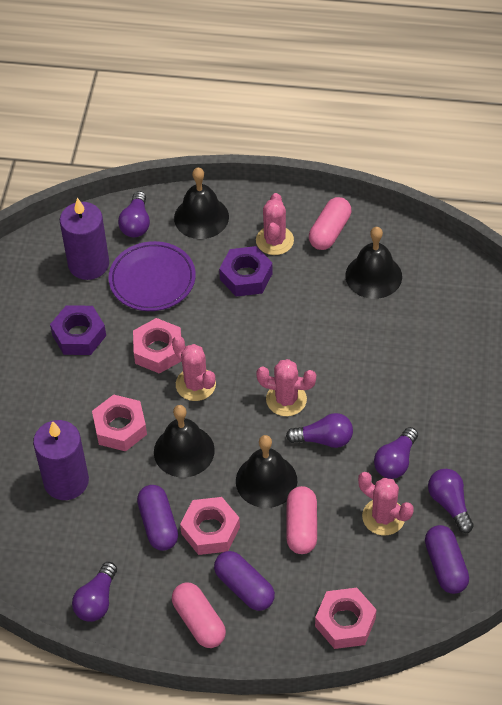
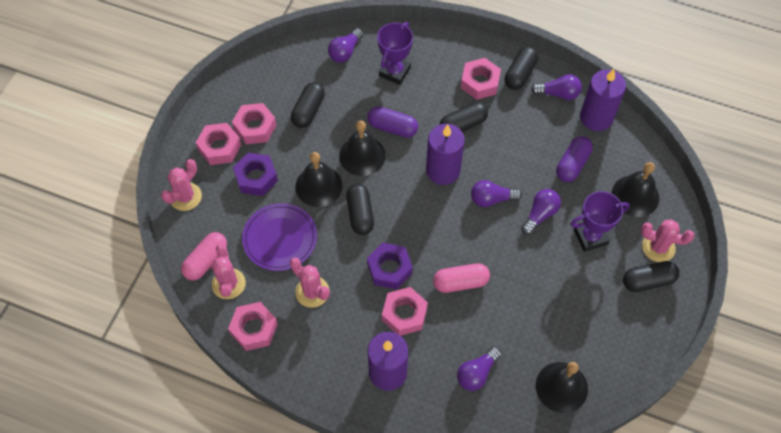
black capsule: none = 0 -> [291,82,325,128] [346,184,374,235] [439,102,488,132] [504,47,538,90] [623,261,679,292] = 5
pink capsule: [172,582,226,648] [286,486,317,554] [309,197,351,250] = 3 -> [181,232,227,280] [433,263,490,293] = 2
pink nut: [92,395,147,451] [133,318,181,374] [180,497,240,555] [315,588,377,649] = 4 -> [196,123,241,165] [228,302,278,351] [232,103,277,145] [382,287,428,336] [461,58,501,100] = 5
purple candle: [33,420,89,500] [60,198,109,280] = 2 -> [367,332,408,391] [426,124,465,185] [580,69,626,131] = 3
purple capsule: [137,485,178,551] [214,551,275,611] [425,525,469,594] = 3 -> [367,106,418,138] [556,136,593,182] = 2
purple trophy: none = 0 -> [377,22,413,85] [571,191,630,252] = 2

